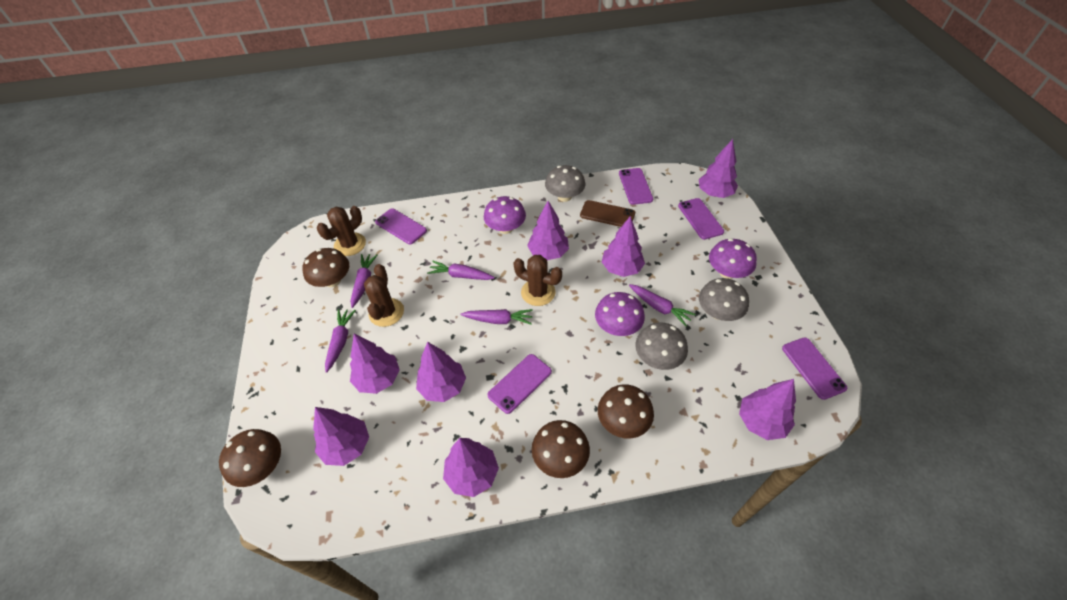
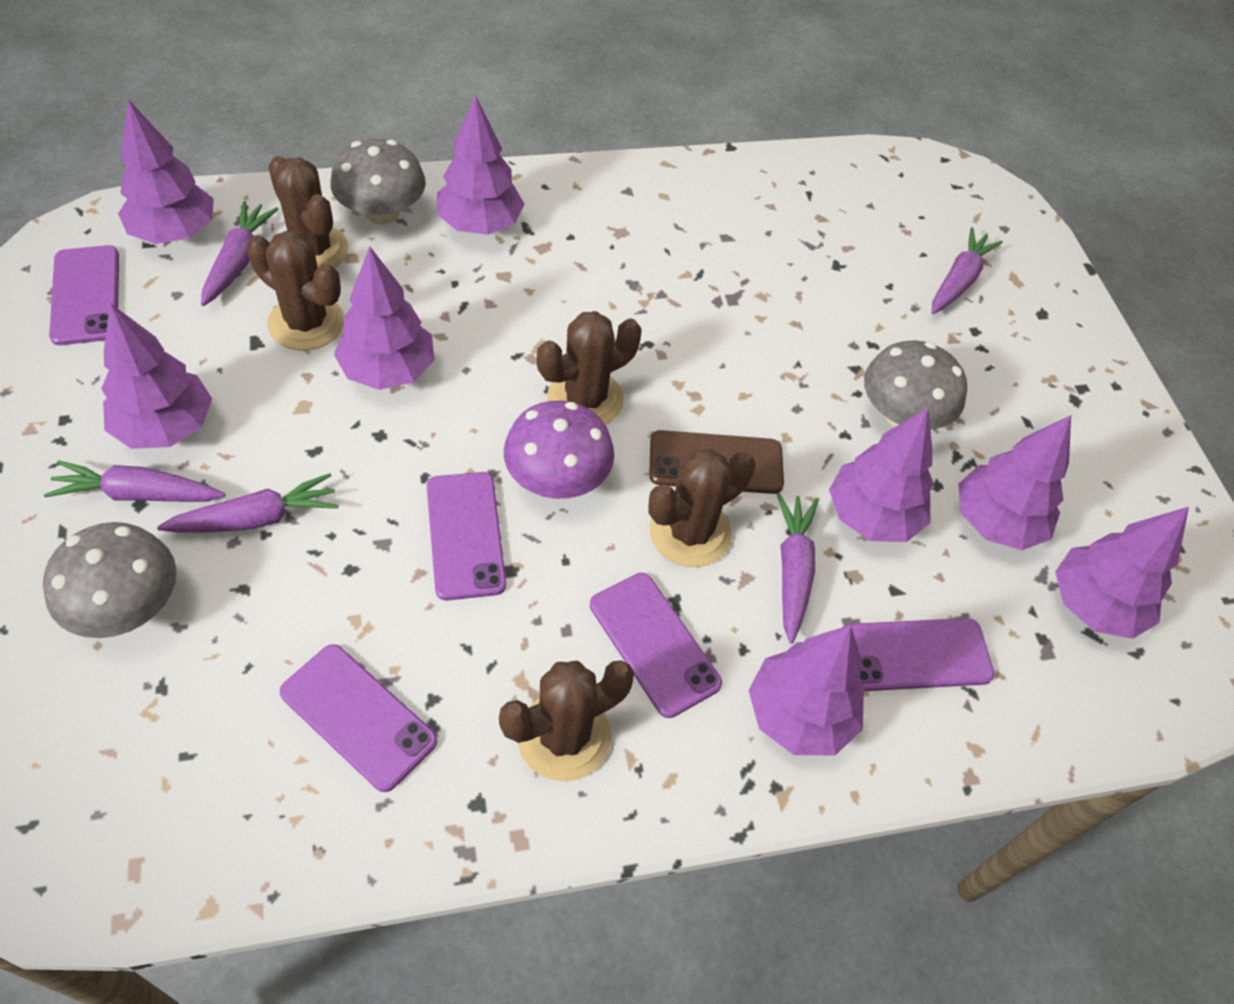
brown cactus: [317,206,366,256] [364,264,404,327] [513,255,562,306] = 3 -> [246,231,344,350] [268,156,348,268] [499,660,634,781] [537,311,642,425] [649,449,755,567] = 5
brown mushroom: [219,429,281,487] [303,248,349,287] [532,420,590,478] [598,384,654,438] = 4 -> none = 0
purple mushroom: [484,196,526,234] [595,292,645,336] [709,238,757,279] = 3 -> [504,401,614,499] = 1

